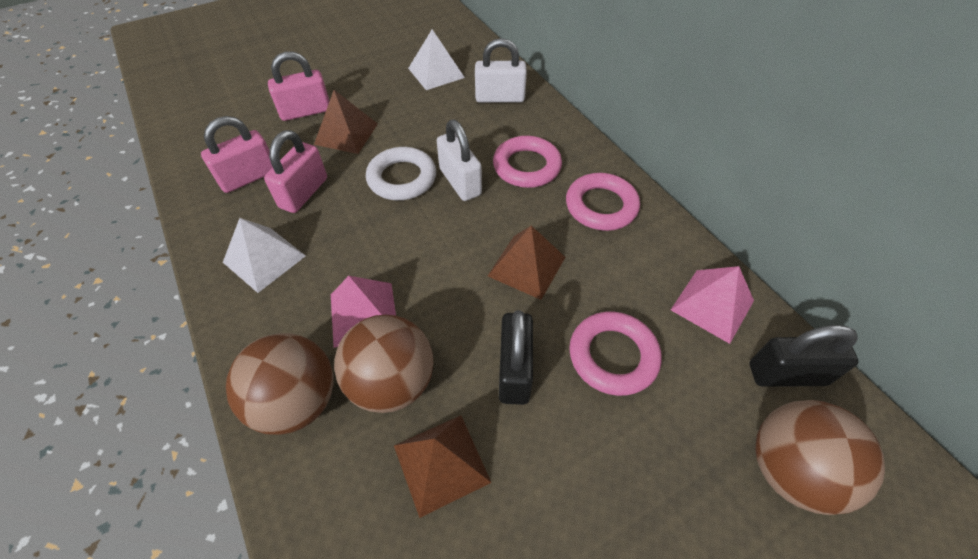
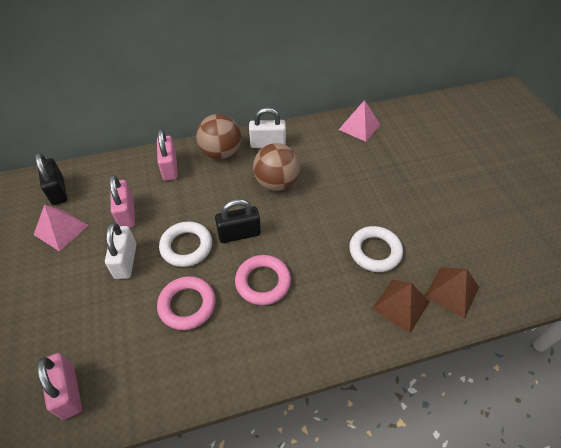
brown ball: [226,333,334,435] [334,315,433,413] [755,400,885,515] = 3 -> [196,114,241,159] [253,143,300,191] = 2
brown pyramid: [314,90,378,154] [394,415,491,518] [488,226,565,300] = 3 -> [372,280,429,333] [425,267,479,318] = 2
pink ring: [493,136,562,188] [566,173,640,231] [569,311,662,396] = 3 -> [157,276,216,330] [235,255,291,305] = 2
white pyramid: [223,218,306,293] [408,29,465,90] = 2 -> none = 0
white ring: [366,147,436,200] = 1 -> [159,221,212,267] [349,226,403,272] = 2

